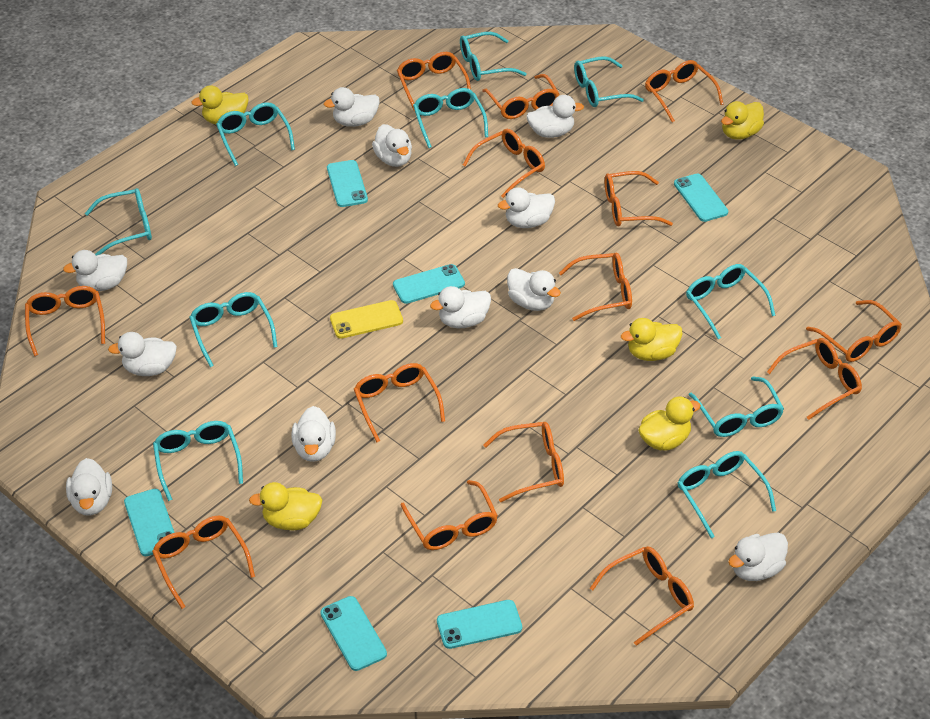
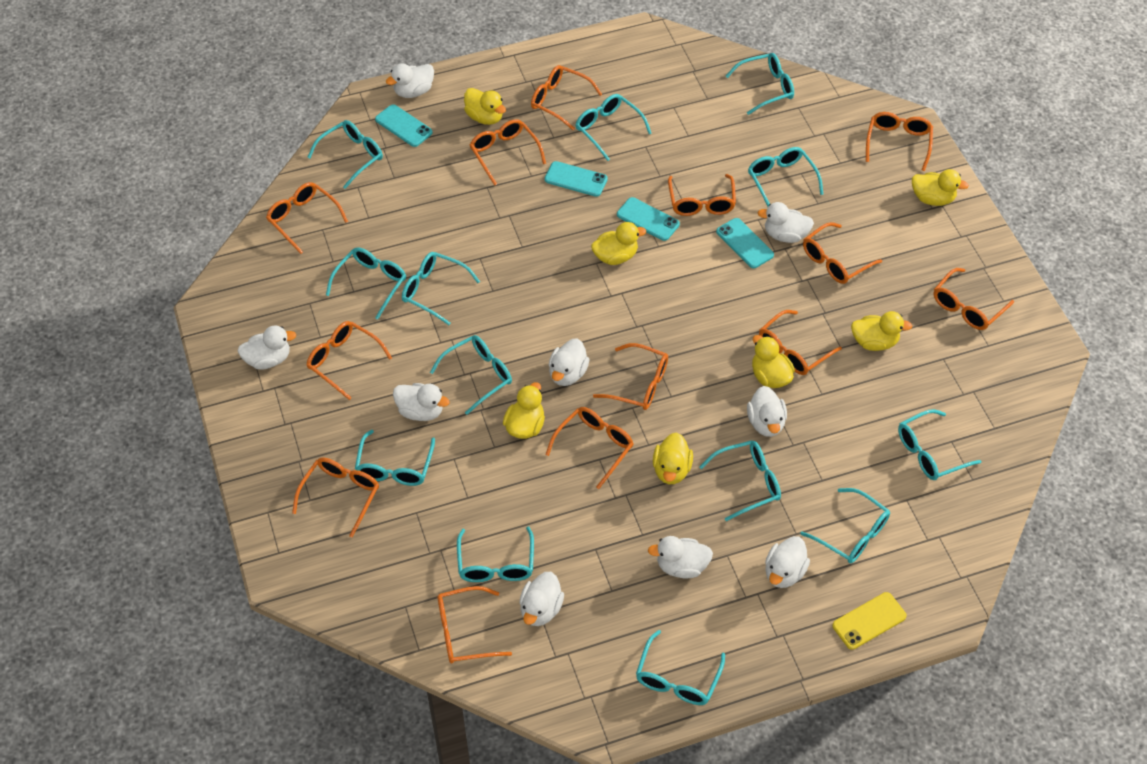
orange glasses: [25,286,105,356] [152,516,255,609] [354,363,445,442] [397,52,471,111] [401,480,498,550] [463,129,545,198] [482,74,559,119] [483,422,564,502] [559,253,632,321] [590,546,694,646] [605,171,673,226] [645,60,724,122] [767,338,862,420] [806,300,902,362] = 14 -> [266,182,348,254] [292,457,379,538] [306,321,392,400] [437,586,512,663] [470,119,546,186] [531,65,602,130] [545,407,634,489] [593,343,668,410] [668,174,736,216] [759,310,842,375] [803,222,882,284] [866,112,933,171] [934,268,1014,330] = 13
turquoise glasses: [85,188,152,256] [153,421,243,501] [189,292,277,367] [216,102,295,166] [413,88,488,148] [460,32,527,81] [574,56,644,107] [677,451,776,538] [686,264,775,339] [689,377,784,437] = 10 -> [308,120,383,189] [326,247,406,320] [355,430,435,486] [402,252,480,325] [430,335,512,415] [457,527,534,582] [575,94,652,161] [636,630,725,705] [700,440,781,521] [726,53,794,115] [748,147,824,207] [800,488,890,564] [898,409,982,480] = 13
turquoise phone: [124,489,175,556] [320,596,387,671] [327,160,368,207] [393,264,465,304] [437,600,522,649] [674,173,728,222] = 6 -> [375,104,433,147] [545,161,608,197] [617,197,680,241] [716,218,774,268] = 4
white duck: [63,250,127,291] [66,458,112,516] [108,332,177,376] [291,406,336,462] [324,87,380,127] [372,124,412,167] [430,286,491,328] [498,187,555,228] [507,268,561,311] [526,95,584,138] [728,533,788,581] = 11 -> [238,325,296,369] [386,64,434,98] [393,383,450,421] [519,572,564,626] [549,338,589,386] [648,536,713,579] [747,386,787,437] [758,202,814,243] [765,536,810,588] = 9
yellow duck: [191,85,248,124] [249,482,322,530] [621,318,683,361] [638,397,701,451] [721,101,764,140] = 5 -> [464,88,506,125] [503,382,545,439] [591,222,646,265] [653,432,693,484] [752,335,795,388] [851,311,912,351] [912,169,969,206] = 7

